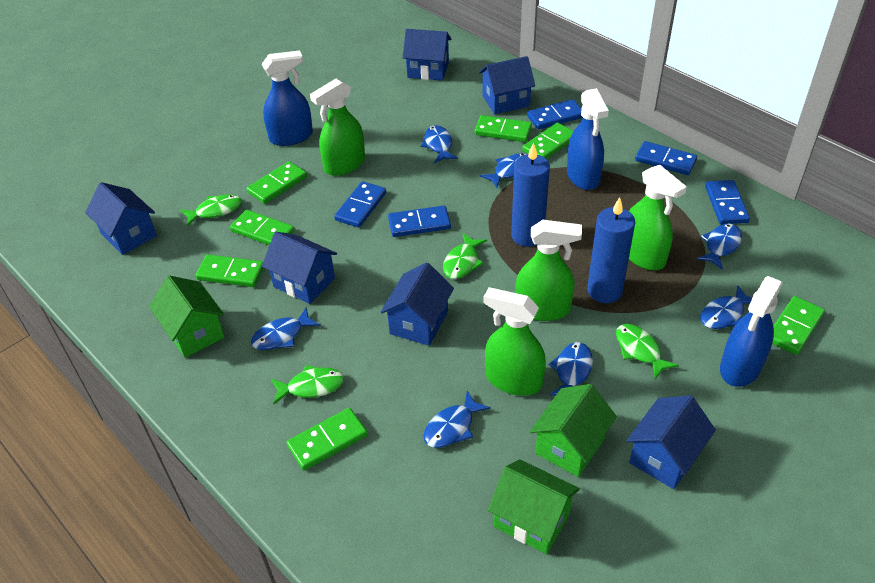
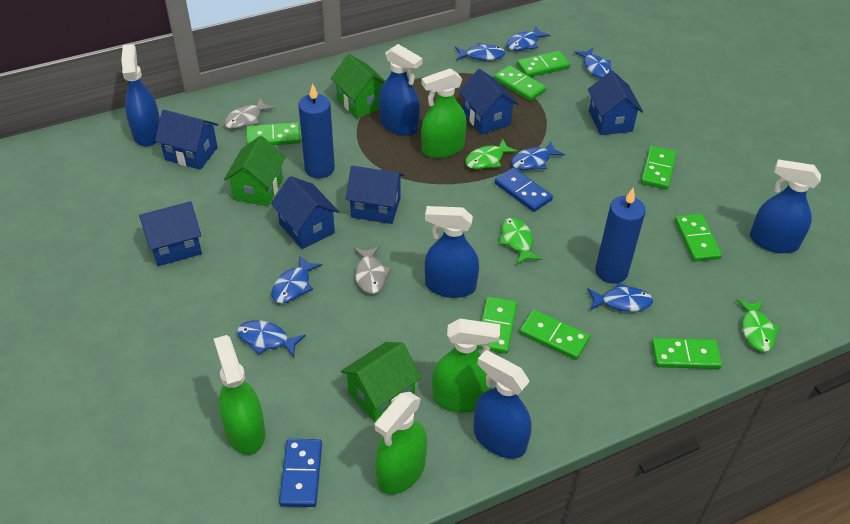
blue domino: [334,181,386,228] [388,206,451,237] [527,99,583,130] [635,141,697,175] [705,180,750,224] = 5 -> [279,439,322,507] [495,167,553,212] = 2
blue spray bottle: [262,50,313,146] [567,88,609,190] [720,276,783,387] = 3 -> [121,44,160,147] [379,44,423,136] [425,206,479,298] [474,350,532,459] [750,159,821,253] = 5
green domino: [196,254,264,287] [230,210,294,245] [247,161,307,204] [287,408,368,470] [475,115,532,142] [522,123,573,159] [772,296,825,355] = 7 -> [246,122,301,145] [477,297,517,354] [494,65,546,101] [517,51,570,77] [519,310,590,360] [641,146,677,190] [652,338,722,369] [675,214,722,262] = 8
green fish: [180,194,242,226] [271,365,344,404] [443,233,487,279] [616,324,679,379] = 4 -> [465,139,518,169] [499,218,542,264] [736,300,780,352] = 3
grey fish: none = 0 -> [224,98,275,129] [354,246,392,294] = 2

